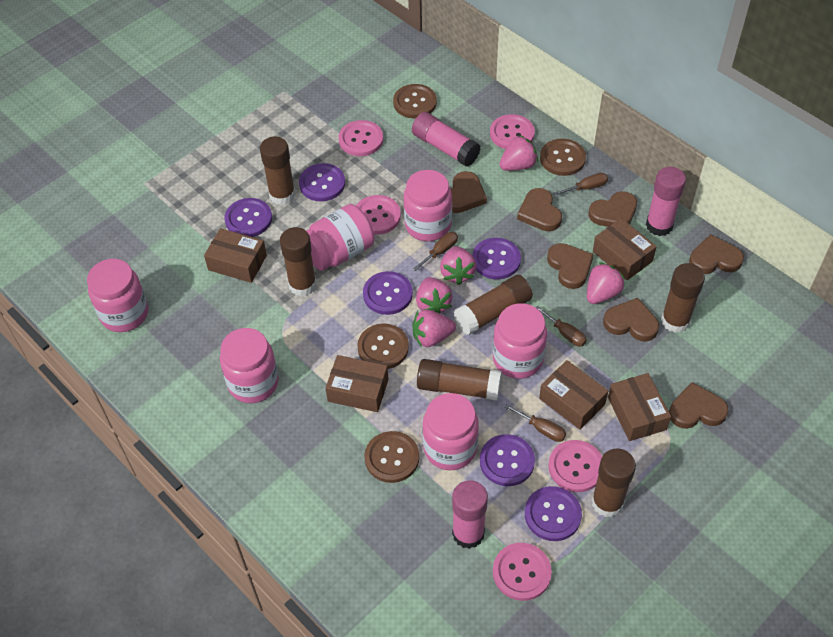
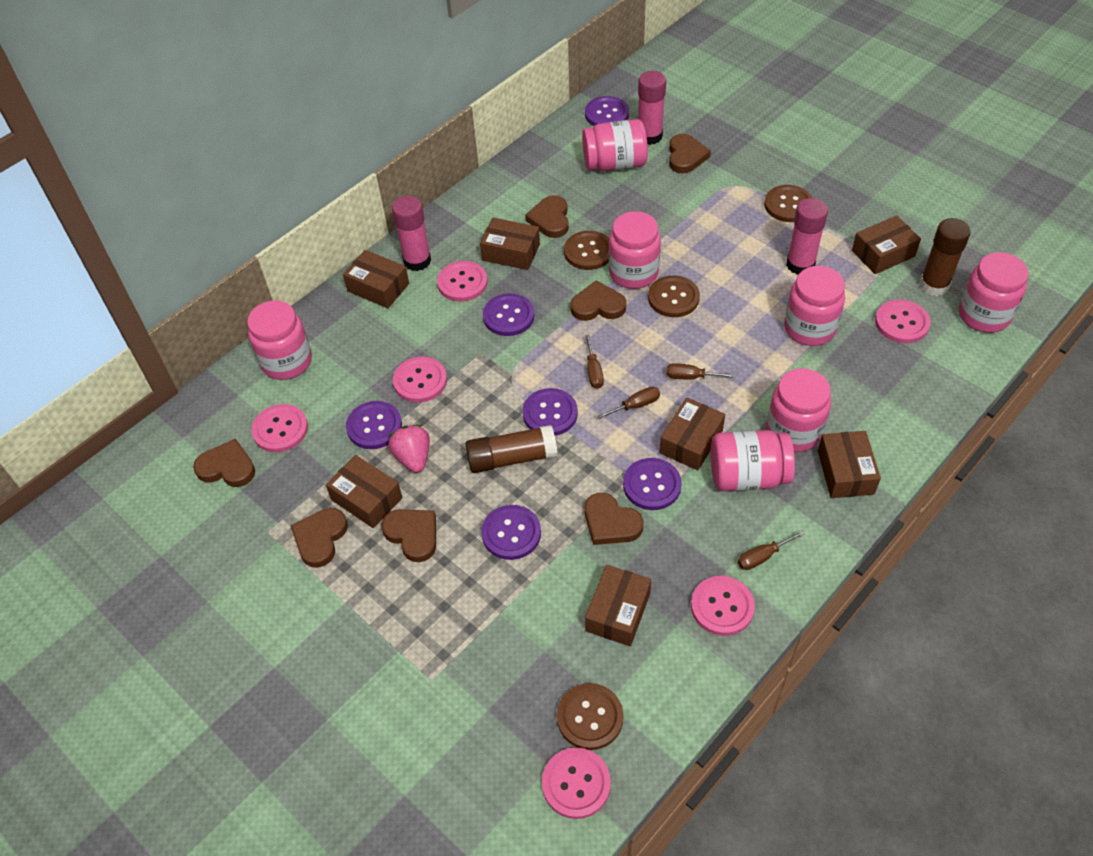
brown box: [204,228,267,283] [326,355,388,412] [539,360,608,430] [593,218,657,280] [608,373,671,441] = 5 -> [326,455,402,528] [343,250,409,308] [480,218,540,270] [585,565,651,646] [659,398,725,470] [818,431,881,498] [852,215,921,274] = 7
brown glue stick: [260,136,295,205] [280,227,317,296] [417,359,502,401] [454,275,533,335] [592,449,636,517] [661,263,705,333] = 6 -> [465,425,558,473] [920,218,971,296] = 2
pink button: [339,120,383,156] [356,195,401,235] [490,114,535,149] [493,543,552,601] [548,440,602,492] = 5 -> [251,404,308,452] [393,357,447,403] [437,261,488,302] [542,748,611,819] [691,576,755,636] [875,300,930,343] = 6
pink jar: [87,259,148,332] [220,328,279,403] [306,204,375,271] [404,170,452,241] [422,393,479,470] [493,303,547,379] = 6 -> [247,300,312,380] [582,119,648,171] [609,211,661,289] [711,430,795,491] [766,368,831,452] [784,266,845,346] [959,252,1029,333] = 7
pink strawberry: [412,309,456,347] [416,277,453,313] [440,246,476,285] [499,135,538,171] [587,262,625,304] = 5 -> [388,424,430,473] = 1

